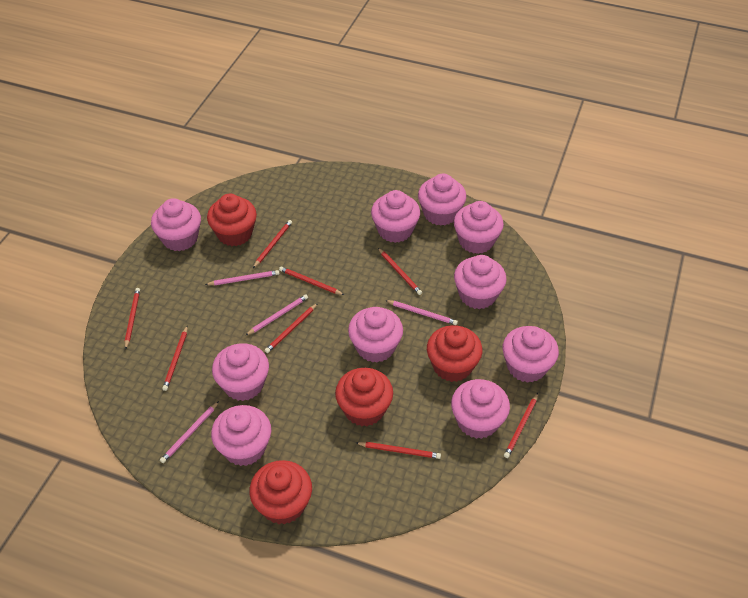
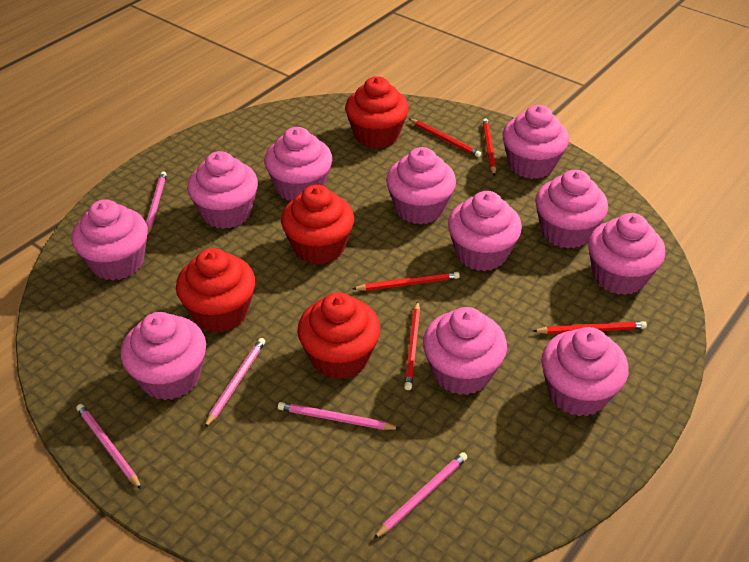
pink cupcake: [151,198,201,251] [211,405,271,466] [212,343,269,401] [348,307,403,363] [371,190,420,243] [418,173,466,226] [451,379,510,439] [454,201,504,254] [454,255,507,309] [503,326,559,383] = 10 -> [72,199,148,281] [120,312,206,400] [187,151,258,229] [264,127,332,201] [386,147,456,225] [423,307,507,395] [448,191,522,271] [502,105,569,179] [535,170,608,249] [541,327,629,417] [588,213,665,295] = 11
pink pencil: [160,401,219,463] [205,270,279,285] [245,295,308,336] [385,300,458,325] = 4 -> [76,404,142,490] [146,171,167,236] [204,338,265,428] [278,402,400,430] [373,452,467,539] = 5
red pencil: [125,288,140,350] [162,326,188,391] [253,220,292,268] [265,303,318,353] [279,267,344,295] [356,442,441,459] [378,248,422,295] [504,393,538,458] = 8 -> [352,272,460,291] [404,301,420,390] [409,119,481,157] [483,118,496,176] [533,321,647,334] = 5

